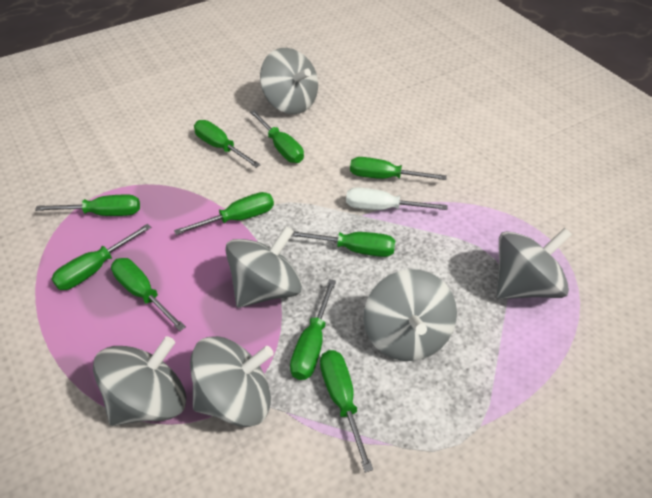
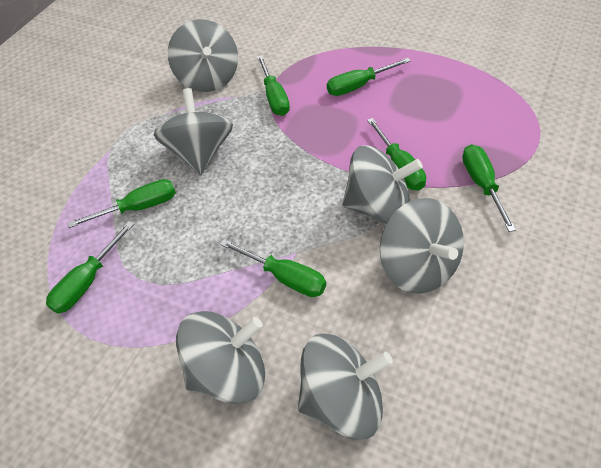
green screwdriver: [35,194,140,216] [52,224,151,290] [111,258,186,331] [174,192,274,235] [194,120,261,168] [250,110,304,163] [290,279,336,380] [292,231,395,257] [320,350,373,472] [350,157,447,180] = 10 -> [46,222,134,314] [68,179,176,228] [220,239,326,297] [257,55,290,116] [327,58,411,96] [367,118,426,190] [462,145,516,232] = 7
white screwdriver: [346,187,448,210] = 1 -> none = 0

